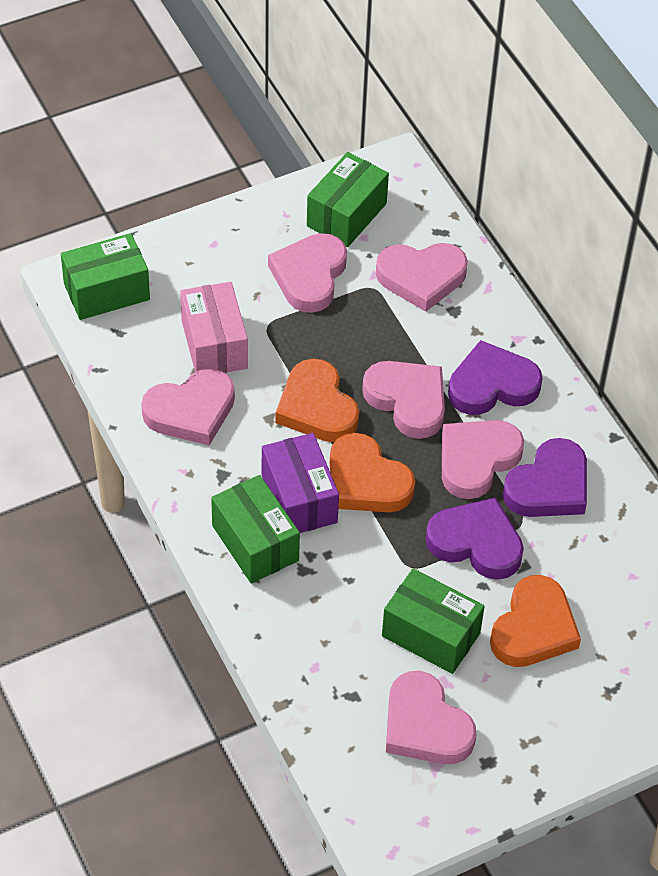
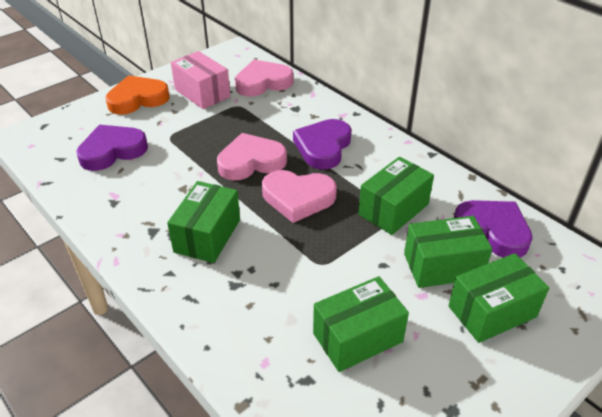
green box: [61,233,150,320] [211,475,300,583] [307,152,389,247] [382,568,485,674] = 4 -> [167,181,240,263] [313,276,409,372] [358,157,434,235] [404,216,492,288] [448,253,549,343] = 5
orange heart: [276,359,359,442] [330,433,415,512] [490,575,581,667] = 3 -> [106,75,170,115] = 1
pink heart: [141,368,235,445] [268,233,347,313] [362,361,445,439] [376,243,468,312] [386,671,476,764] [442,420,524,499] = 6 -> [217,133,287,181] [235,60,294,97] [262,170,337,223] = 3
purple box: [262,433,339,533] = 1 -> none = 0

